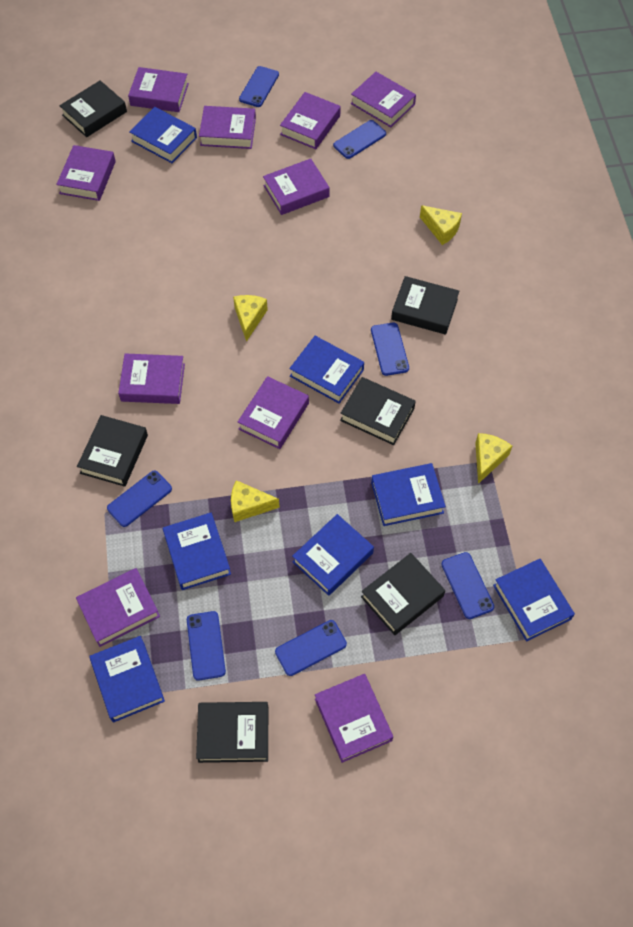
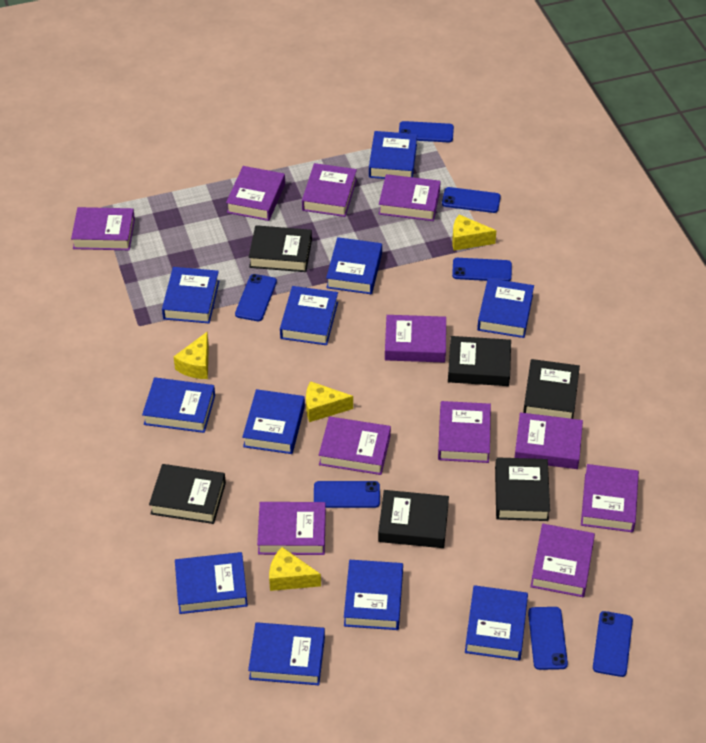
blue book: [89,636,165,722] [129,107,197,163] [163,513,231,590] [289,336,364,404] [292,514,374,596] [371,463,446,526] [493,559,575,642] = 7 -> [142,377,215,433] [162,267,220,323] [175,552,248,614] [242,389,305,454] [248,622,325,685] [280,286,338,345] [326,237,382,294] [344,560,403,630] [369,131,417,179] [465,585,528,661] [477,278,534,338] = 11
purple book: [56,145,116,201] [76,568,160,647] [118,353,185,404] [128,67,189,112] [199,106,256,149] [238,376,309,449] [263,159,330,215] [280,92,341,149] [315,674,393,763] [351,72,416,127] = 10 -> [71,207,135,250] [226,166,285,221] [257,502,326,555] [302,163,357,217] [319,417,391,475] [379,174,441,221] [385,315,446,362] [438,401,491,463] [514,412,583,469] [530,523,595,597] [581,464,639,532] = 11

